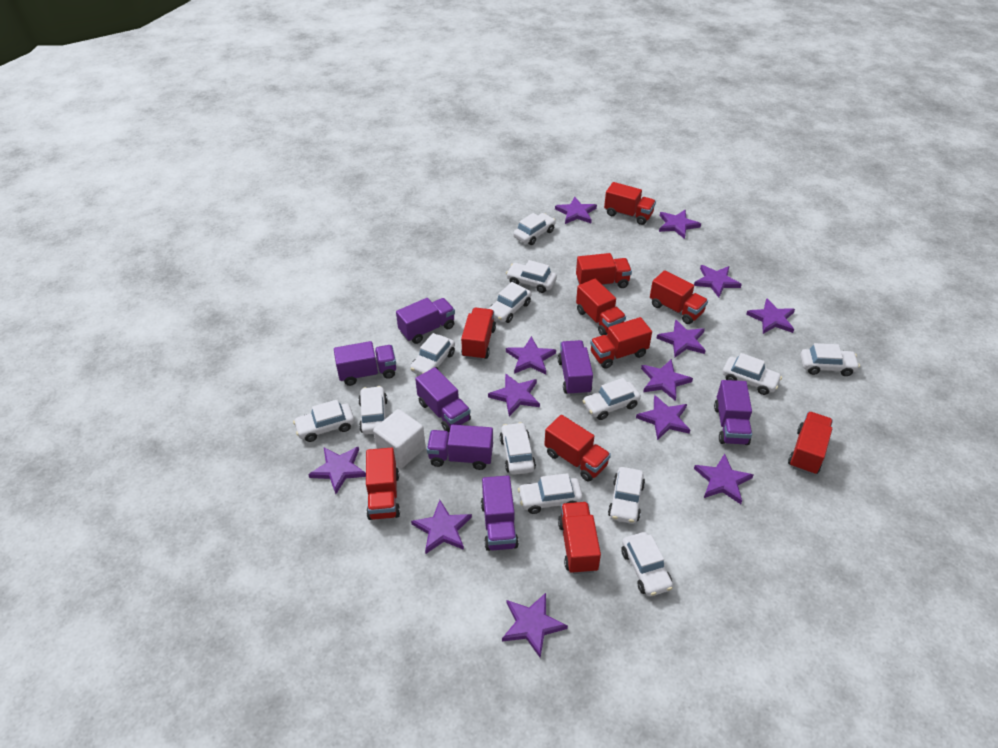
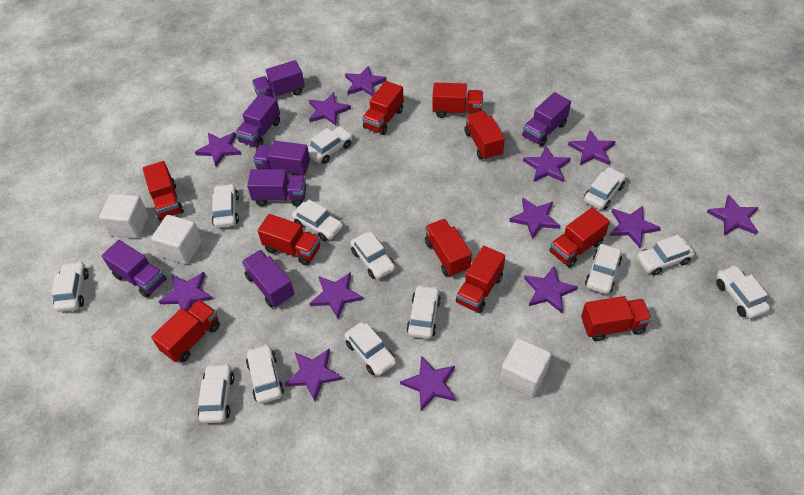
white cube: [373,409,426,468] = 1 -> [99,194,149,238] [151,215,202,264] [500,338,551,397] = 3

